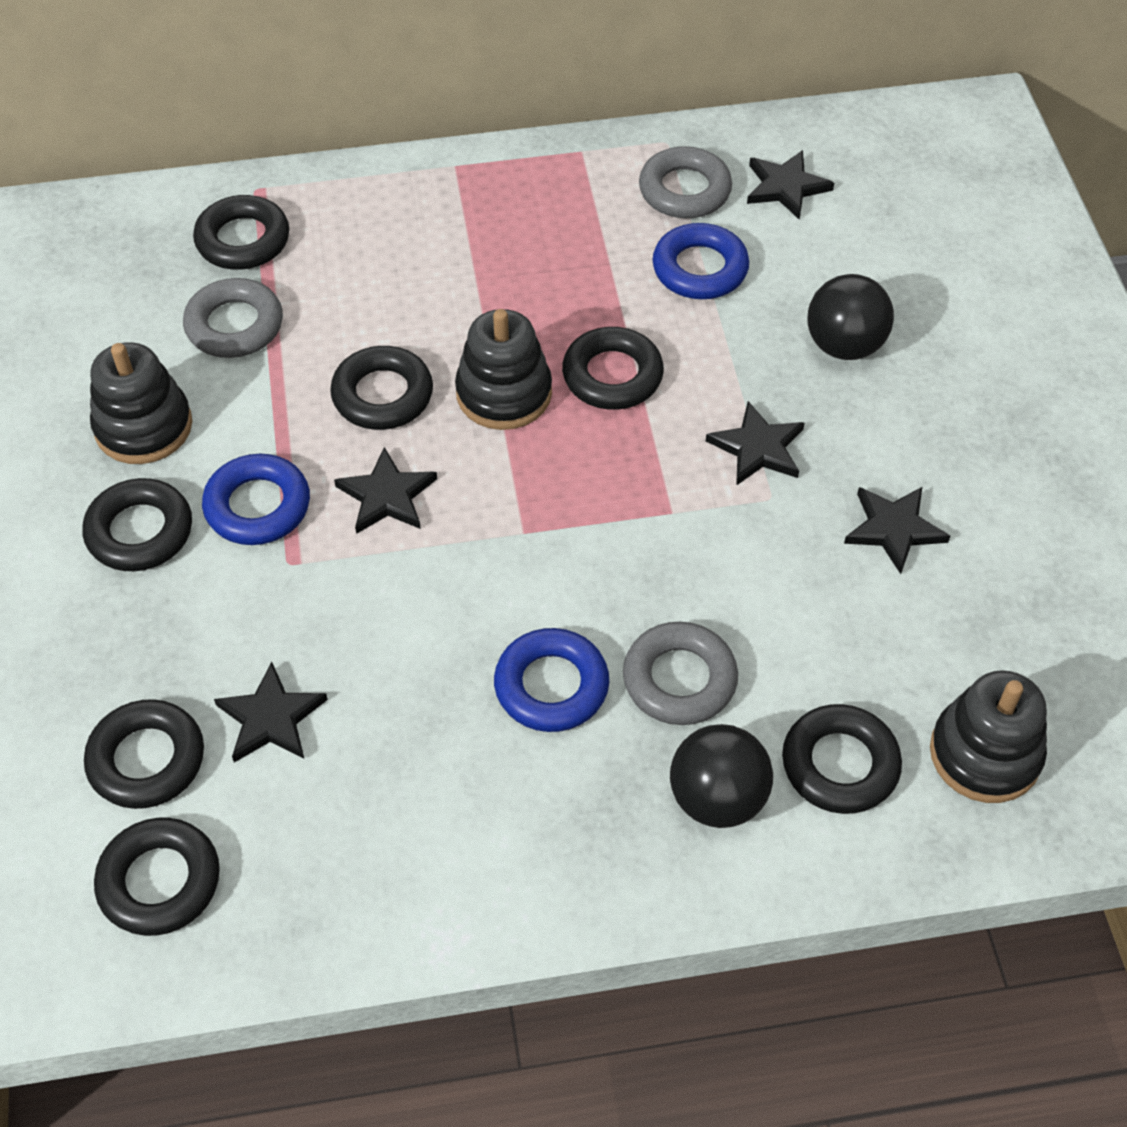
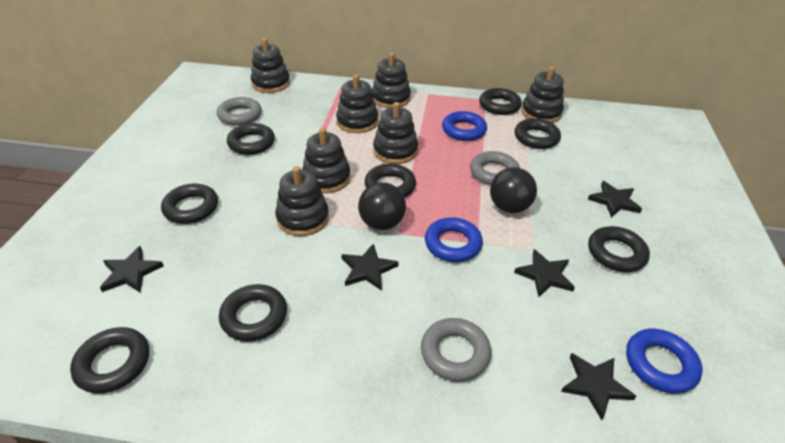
black ring: [83,478,192,571] [84,699,204,809] [94,818,220,936] [193,195,289,270] [330,346,433,430] [562,327,664,410] [782,704,902,814] = 7 -> [70,327,149,394] [161,184,218,224] [219,284,287,342] [227,123,275,155] [365,164,416,198] [479,88,522,115] [515,118,561,149] [588,226,650,272] = 8
black stacking toy: [90,342,192,464] [455,309,552,430] [930,670,1047,803] = 3 -> [251,38,290,93] [275,166,329,236] [302,128,351,193] [336,74,378,133] [371,53,411,108] [373,102,418,164] [521,66,564,123] = 7

